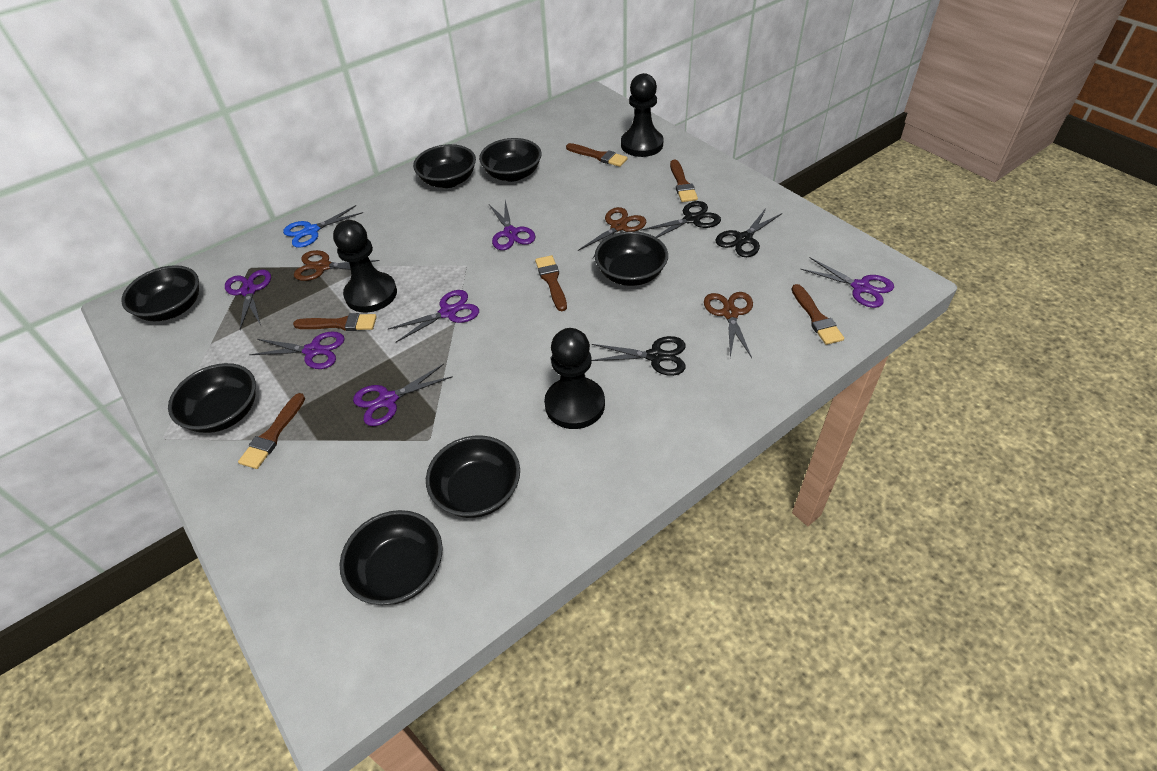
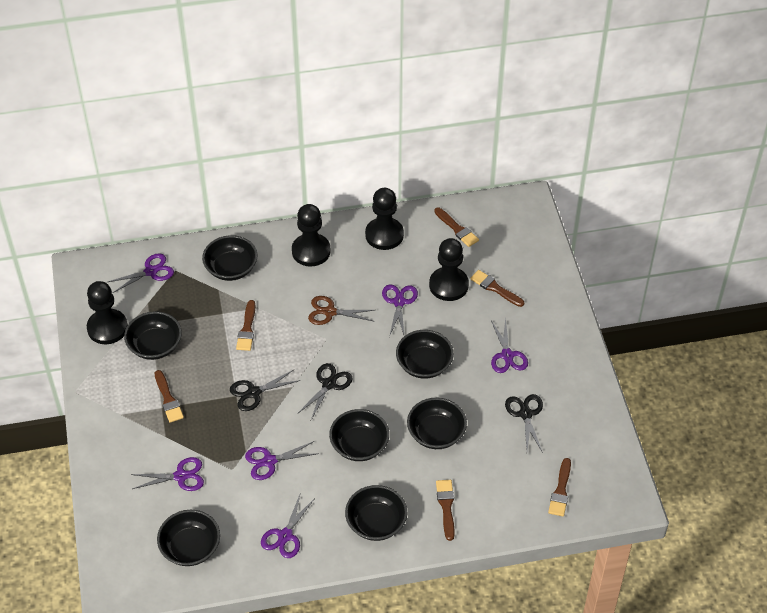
black pawn: [333,220,397,312] [544,328,605,429] [621,73,664,157] = 3 -> [87,281,128,344] [292,204,331,267] [365,188,404,250] [429,238,469,301] = 4
blue scissors: [283,205,363,248] = 1 -> none = 0
brown scissors: [294,250,380,281] [578,207,646,258] [704,292,753,358] = 3 -> [308,296,375,325] = 1

